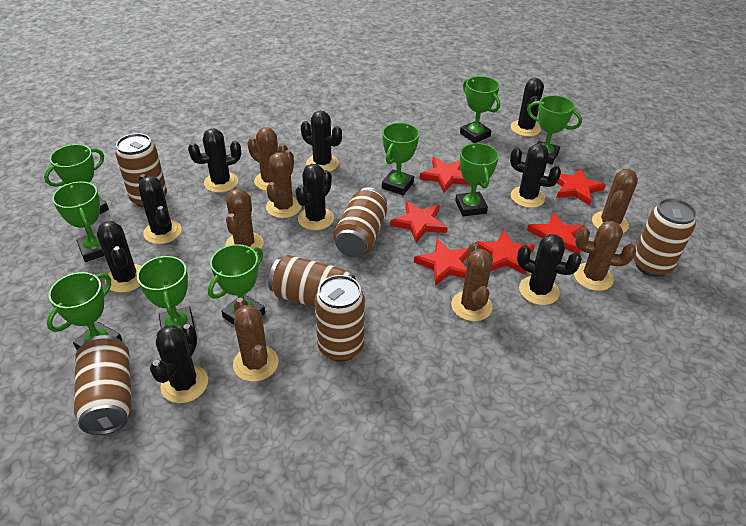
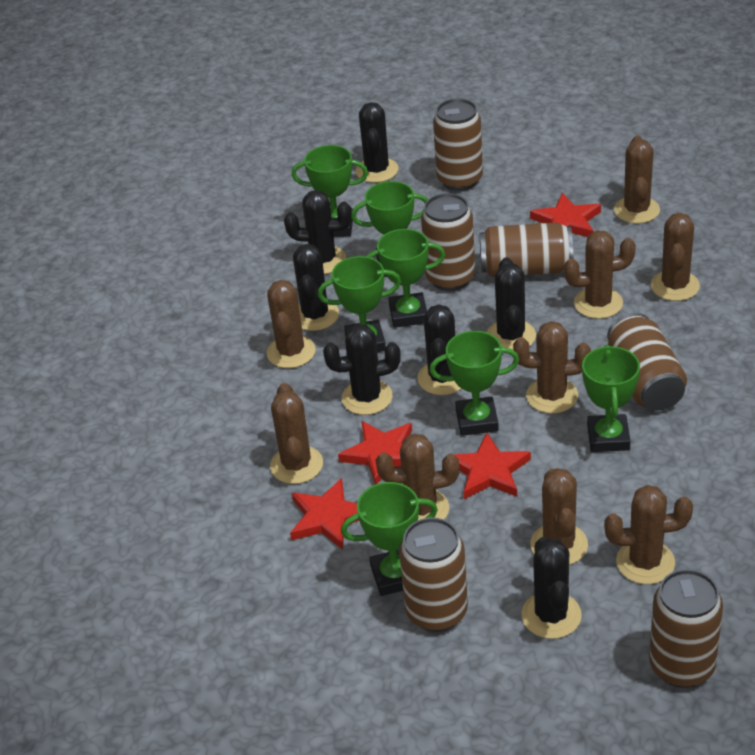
black cactus: [97,221,141,293] [138,174,181,244] [150,324,208,403] [188,129,241,193] [295,164,334,230] [301,111,342,172] [510,144,561,208] [511,78,544,137] [517,234,582,305] = 9 -> [284,190,352,274] [293,244,339,331] [323,324,401,415] [356,102,399,183] [417,304,461,395] [487,257,536,350] [521,537,582,639] = 7
brown cactus: [225,188,264,253] [233,298,279,382] [248,127,288,191] [266,150,301,218] [451,242,493,321] [574,221,636,291] [592,169,638,233] = 7 -> [266,280,316,368] [270,383,323,484] [376,434,460,520] [513,321,591,413] [530,468,588,565] [564,231,636,319] [604,485,693,584] [614,136,660,224] [651,213,700,301] = 9
green trophy: [44,144,109,215] [47,272,122,350] [52,182,104,262] [137,255,195,329] [208,244,265,325] [382,123,419,195] [455,143,499,216] [460,76,500,143] [527,95,582,164] = 9 -> [292,145,368,237] [318,256,401,352] [341,482,438,596] [351,181,428,277] [366,229,445,328] [429,331,519,436] [582,345,640,452] = 7
red star: [390,201,447,243] [414,239,468,285] [420,157,472,193] [476,230,535,275] [527,212,585,254] [556,168,606,206] = 6 -> [290,478,359,550] [338,421,412,485] [453,433,531,499] [530,193,601,237] = 4

